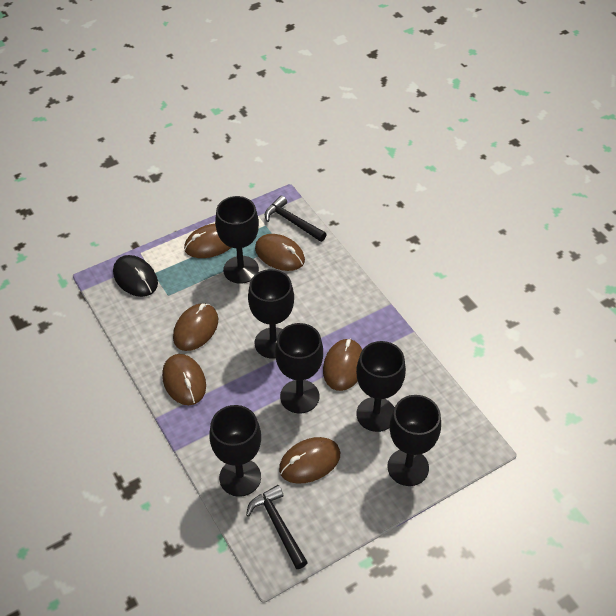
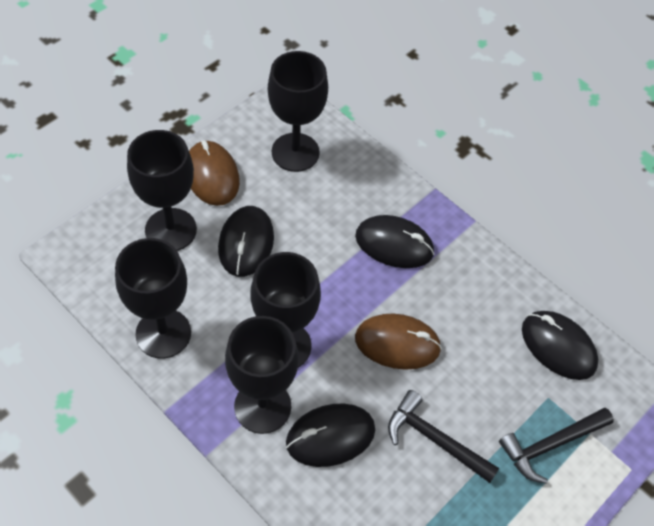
black goblet: [210,405,261,497] [215,196,259,284] [248,269,294,359] [275,323,323,413] [356,341,406,432] [387,395,441,486] = 6 -> [115,238,191,359] [127,130,197,251] [225,316,299,434] [251,252,321,368] [268,51,328,172] = 5
black mouse: [113,255,158,297] = 1 -> [218,206,274,277] [286,404,375,467] [355,215,434,268] [522,311,598,380] = 4
brown mouse: [162,354,206,405] [173,303,218,351] [184,224,231,258] [255,234,305,271] [279,437,340,484] [323,338,362,391] = 6 -> [189,140,240,206] [355,314,442,370] = 2

